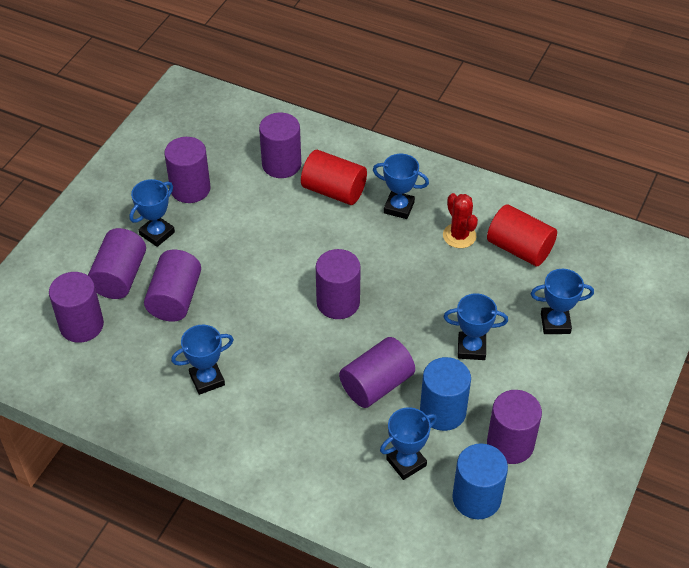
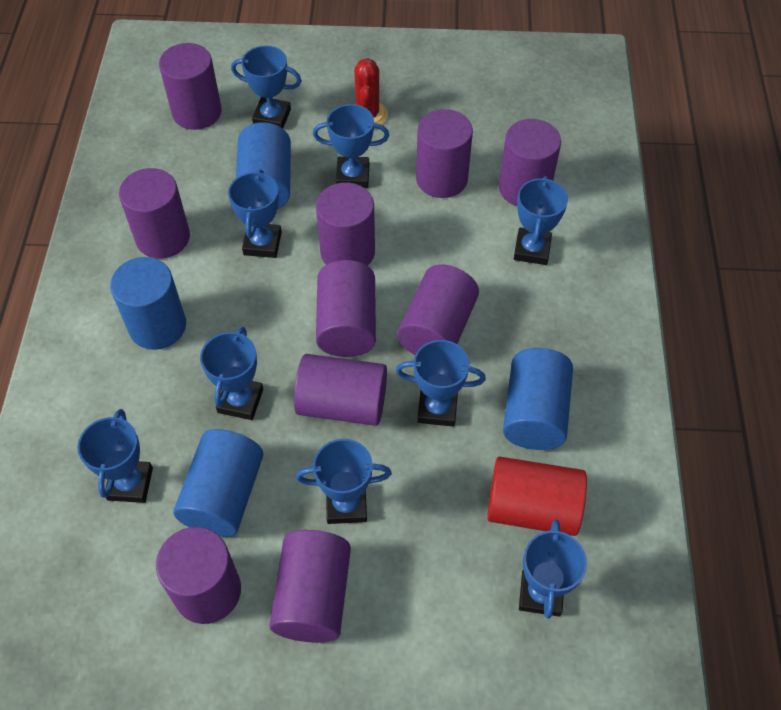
blue cylinder: [420,357,471,431] [452,443,508,519] = 2 -> [110,257,186,350] [173,429,263,537] [236,122,291,209] [503,348,573,450] = 4
blue trophy: [129,179,175,247] [171,325,234,395] [373,154,429,219] [380,407,437,480] [444,293,508,360] [531,269,594,334] = 6 -> [78,409,153,503] [200,327,263,420] [228,170,282,258] [231,46,302,129] [296,439,392,524] [313,104,389,188] [396,340,486,427] [514,176,568,265] [519,520,587,619] = 9
purple cylinder: [49,272,104,343] [88,228,146,299] [144,250,201,322] [164,137,211,203] [259,113,301,178] [316,249,361,319] [339,337,415,408] [487,390,542,464] = 8 -> [119,168,190,259] [156,527,241,624] [159,43,222,130] [269,530,351,643] [294,354,387,426] [316,183,375,266] [316,260,376,357] [397,264,479,355] [416,109,473,198] [499,119,561,206] = 10
red cylinder: [301,150,367,205] [487,204,557,266] = 2 -> [487,456,587,536] = 1

